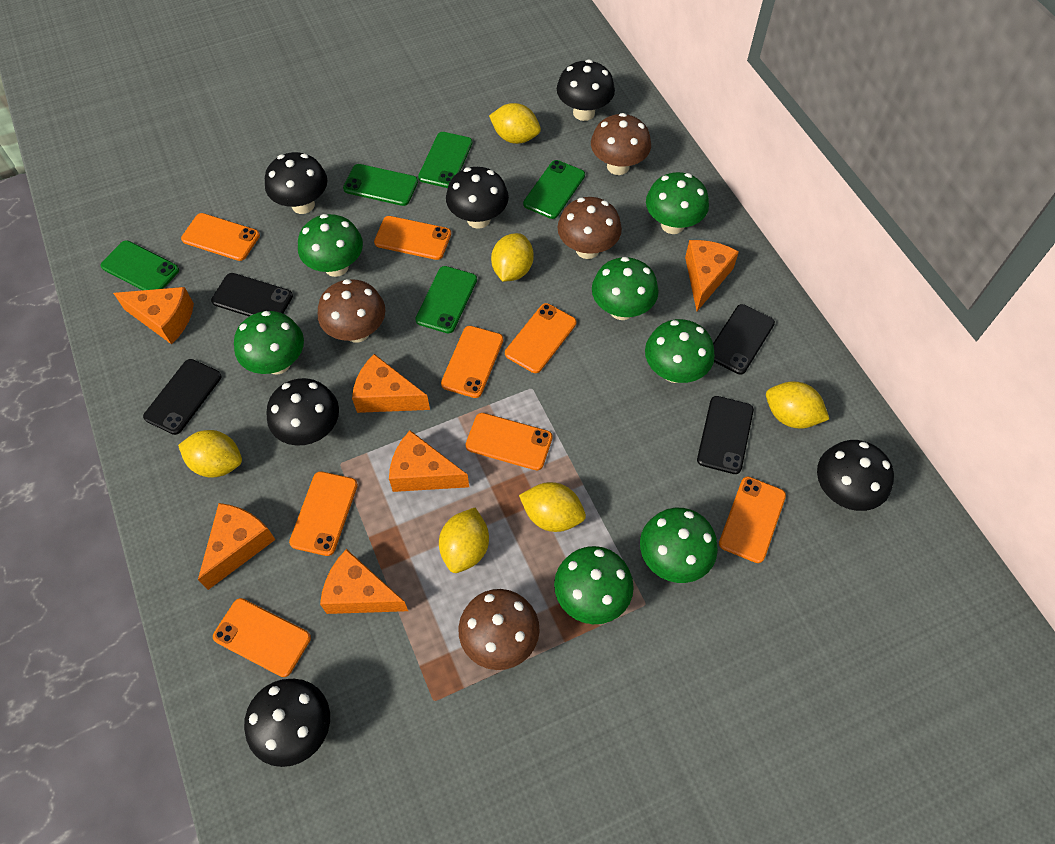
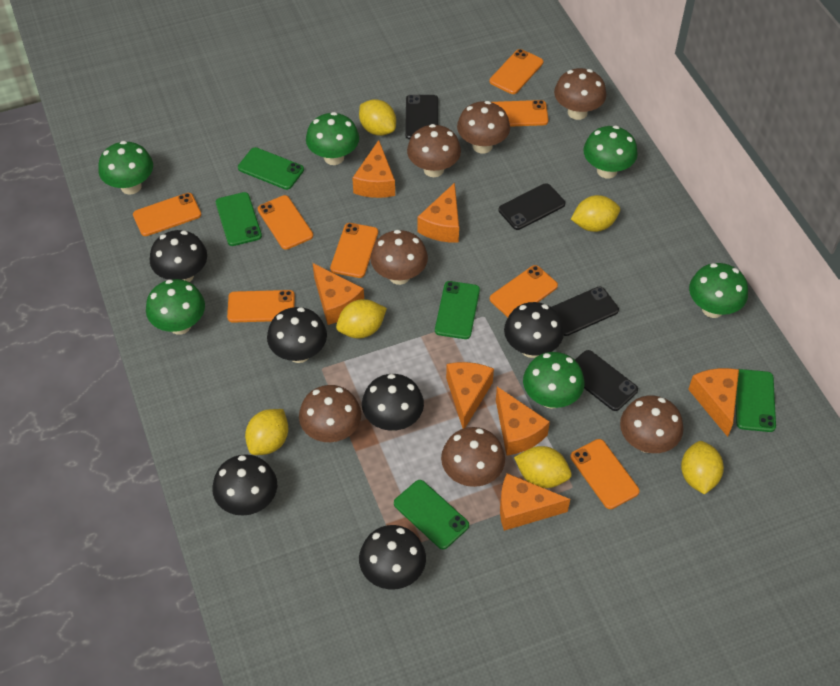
brown mushroom: [318,279,385,343] [458,589,540,670] [558,197,622,259] [591,113,651,175] = 4 -> [299,385,361,442] [370,230,428,285] [407,124,461,177] [441,427,505,487] [457,101,510,154] [554,68,606,120] [620,395,683,453] = 7
green mushroom: [234,311,304,375] [298,214,363,277] [554,546,634,624] [592,257,659,320] [640,508,718,583] [645,319,715,383] [646,172,709,234] = 7 -> [98,141,153,195] [146,279,205,335] [306,112,359,165] [523,352,584,409] [584,126,638,178] [689,263,748,318] = 6
orange cheese: [113,287,194,344] [198,503,276,590] [320,549,408,614] [352,354,430,413] [389,430,469,492] [685,240,739,311] = 6 -> [313,263,364,325] [352,140,395,198] [417,183,459,243] [446,362,494,429] [496,387,550,456] [500,473,570,531] [688,368,739,437] = 7

